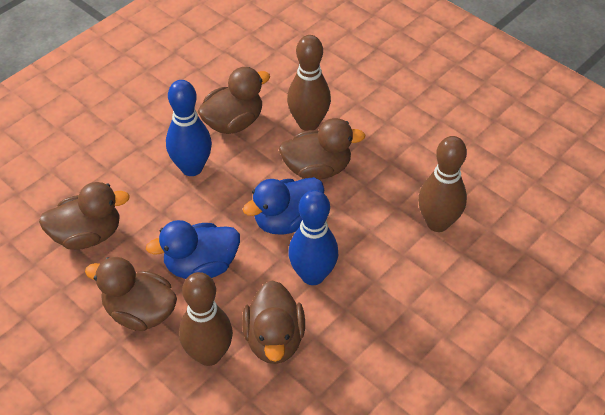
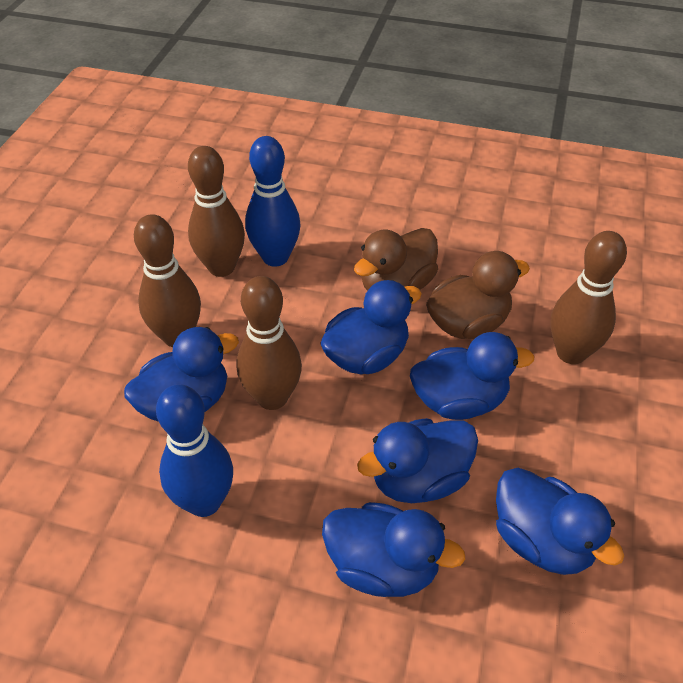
blue duck: [146,220,240,279] [243,177,324,235] = 2 -> [124,327,239,422] [320,280,422,374] [322,502,465,597] [357,418,478,503] [410,332,534,420] [496,468,624,575] = 6
brown bowling pin: [179,272,233,366] [287,35,331,131] [418,136,467,232] = 3 -> [134,214,201,347] [188,146,245,277] [237,276,302,410] [550,231,627,364] = 4
brown duck: [39,182,130,250] [85,257,177,331] [198,67,270,134] [242,280,305,364] [279,118,365,180] = 5 -> [354,228,438,291] [426,251,530,339] = 2

